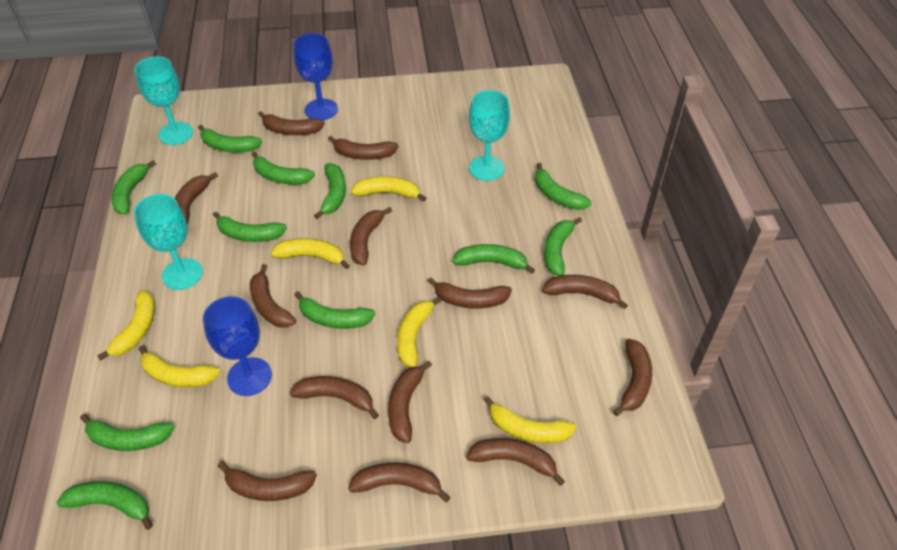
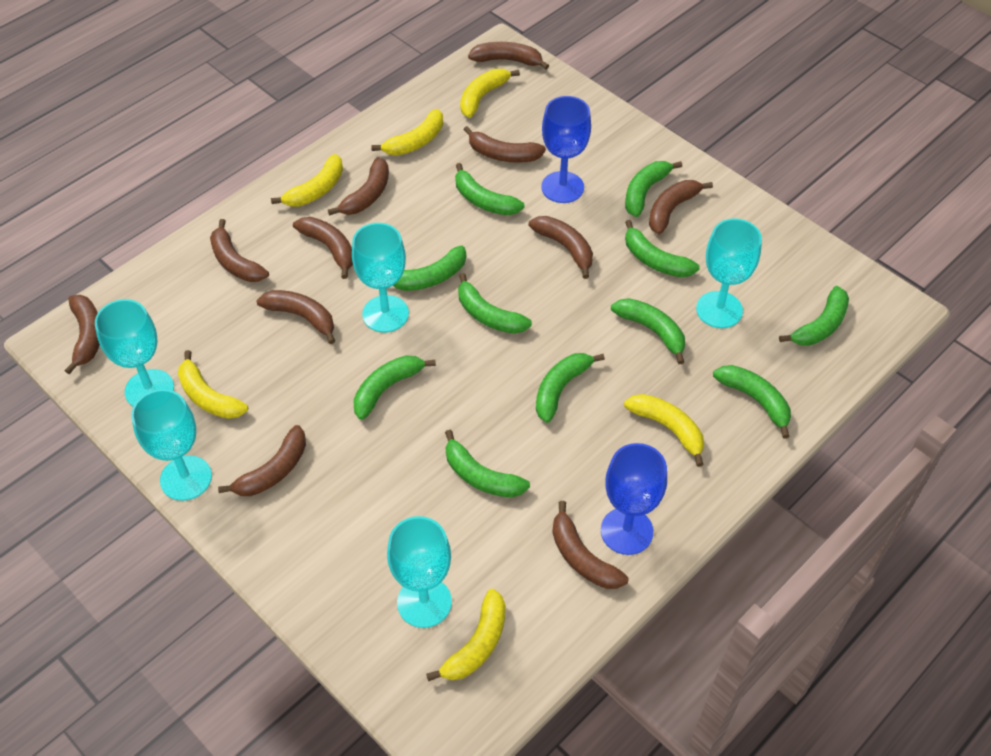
brown banana: [175,172,218,225] [218,461,317,501] [250,264,296,328] [258,111,325,135] [290,376,379,419] [328,136,398,160] [348,462,451,502] [350,207,392,266] [388,361,432,443] [428,277,512,309] [466,438,565,486] [542,275,628,309] [613,339,652,416] = 13 -> [65,295,100,375] [210,219,269,282] [218,425,306,496] [256,290,335,344] [293,217,353,279] [328,157,389,216] [464,126,546,163] [468,42,549,69] [528,216,593,279] [552,501,629,589] [649,180,713,234] = 11
turquoise goblet: [134,56,193,145] [134,194,203,290] [469,90,510,181] = 3 -> [95,299,174,406] [131,389,212,501] [352,223,409,332] [387,516,452,628] [696,218,762,328] = 5

